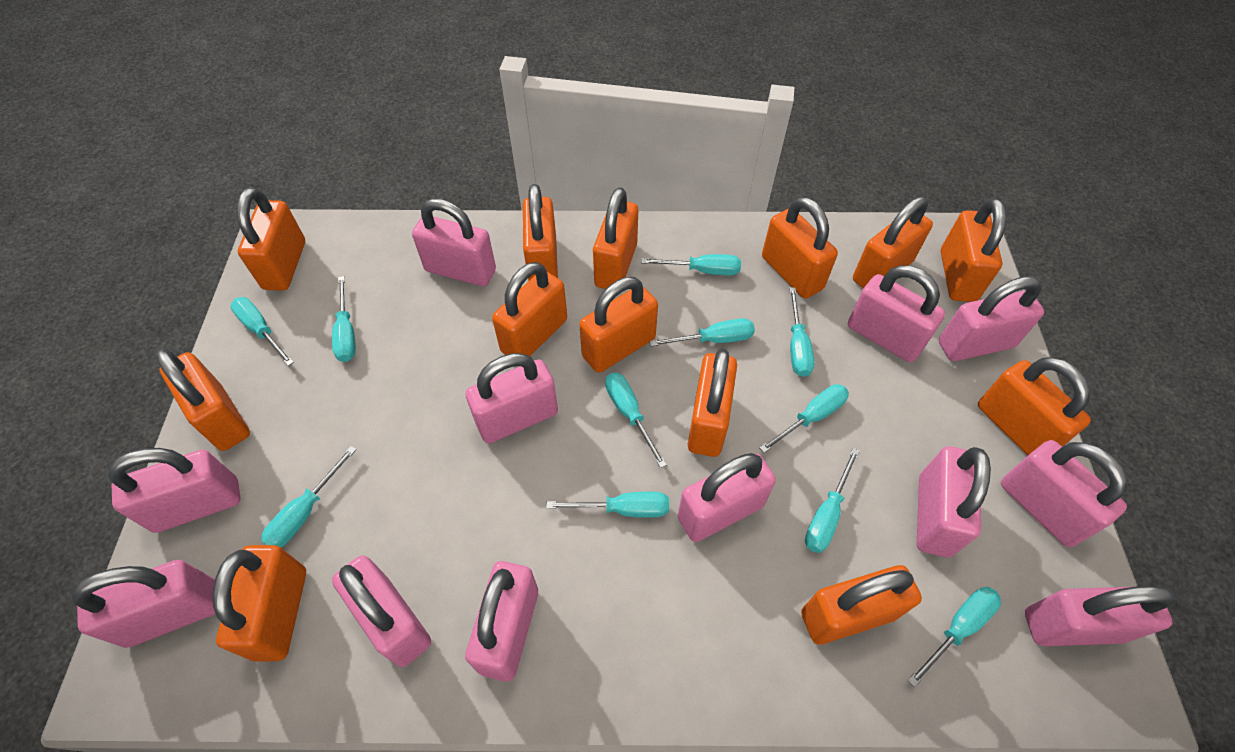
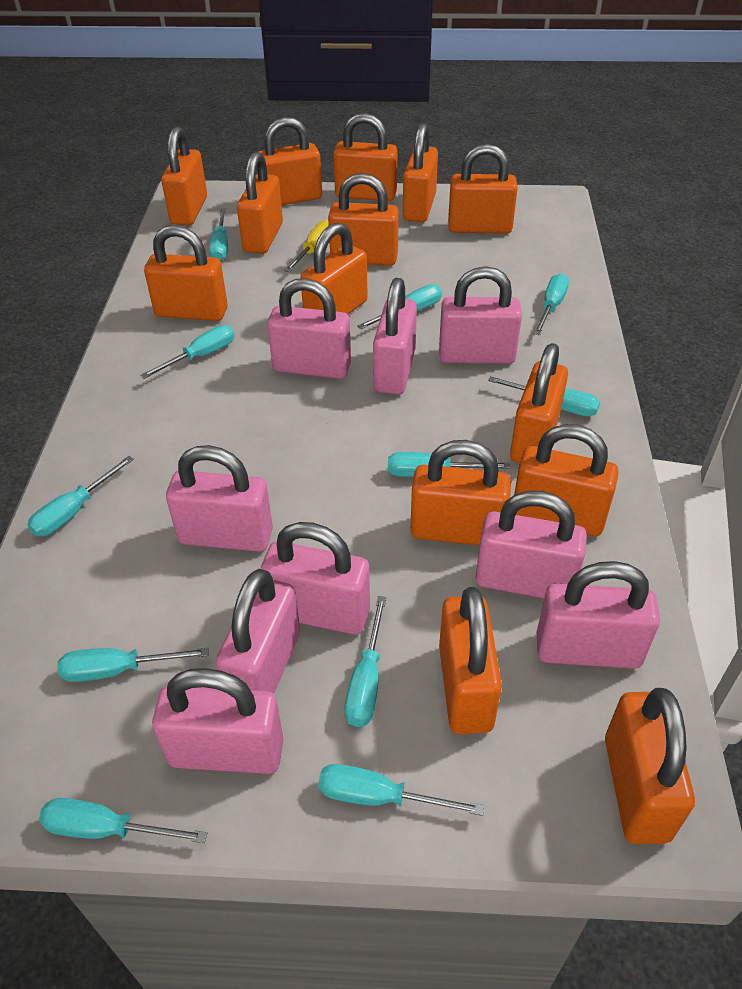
orange padlock: [156,349,250,451] [213,545,306,661] [237,187,305,291] [492,262,567,356] [523,184,558,281] [579,277,658,373] [593,187,638,289] [687,349,737,457] [762,197,838,299] [801,565,922,645] [853,197,933,288] [941,198,1006,302] [978,357,1091,456] = 13 -> [144,225,228,321] [161,126,207,225] [237,151,283,254] [257,117,322,205] [300,222,368,314] [328,173,399,266] [333,113,397,201] [403,123,438,222] [410,440,511,545] [439,587,502,734] [448,144,518,234] [510,343,568,463] [514,424,619,536] [605,688,695,844] = 14
pink padlock: [72,560,215,648] [108,448,240,533] [332,555,431,667] [412,198,496,286] [465,353,558,443] [465,561,538,682] [678,453,776,542] [848,265,945,362] [917,446,991,557] [939,276,1044,361] [1001,440,1127,547] [1025,586,1176,646] = 12 -> [152,668,284,774] [166,445,273,552] [216,569,300,694] [261,522,370,635] [267,278,351,379] [373,278,417,394] [439,266,522,364] [476,490,587,598] [537,561,660,669] = 9
yellow screwdriver: none = 0 -> [284,220,329,272] = 1

